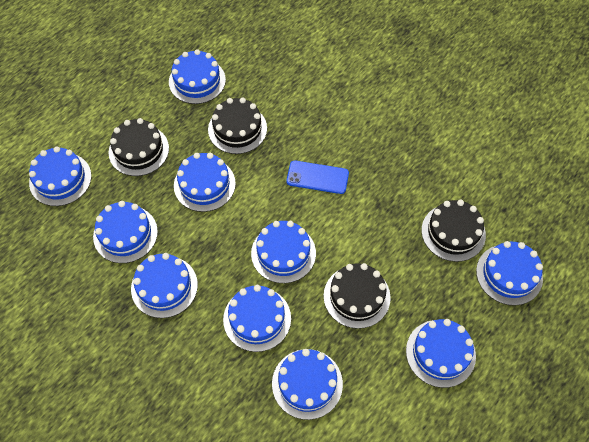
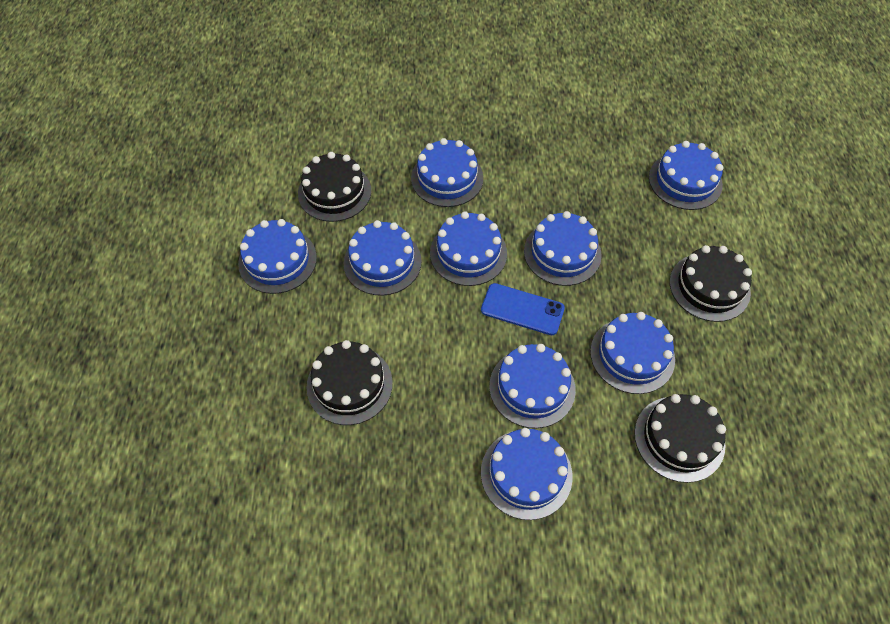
blue cake: [29,146,92,206] [93,201,158,263] [131,253,198,318] [169,49,226,104] [174,153,236,212] [223,285,291,352] [251,221,316,283] [272,349,343,420] [406,319,476,388] [476,241,543,306] = 10 -> [238,219,317,294] [344,220,422,296] [411,138,483,207] [430,211,507,286] [481,428,573,520] [489,344,576,428] [524,211,602,286] [590,312,675,394] [649,141,723,210] = 9

